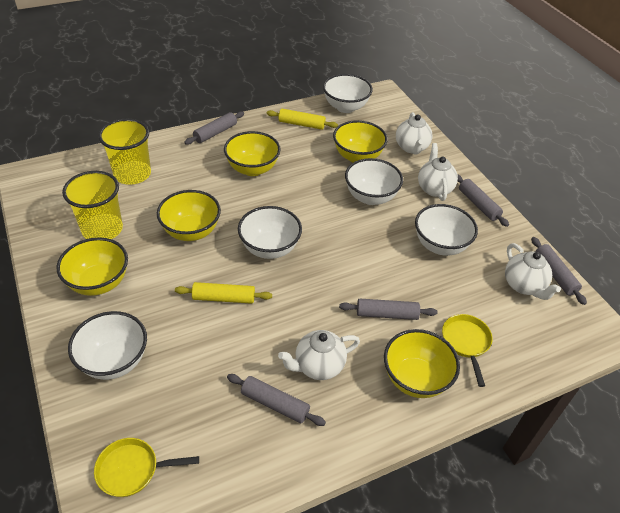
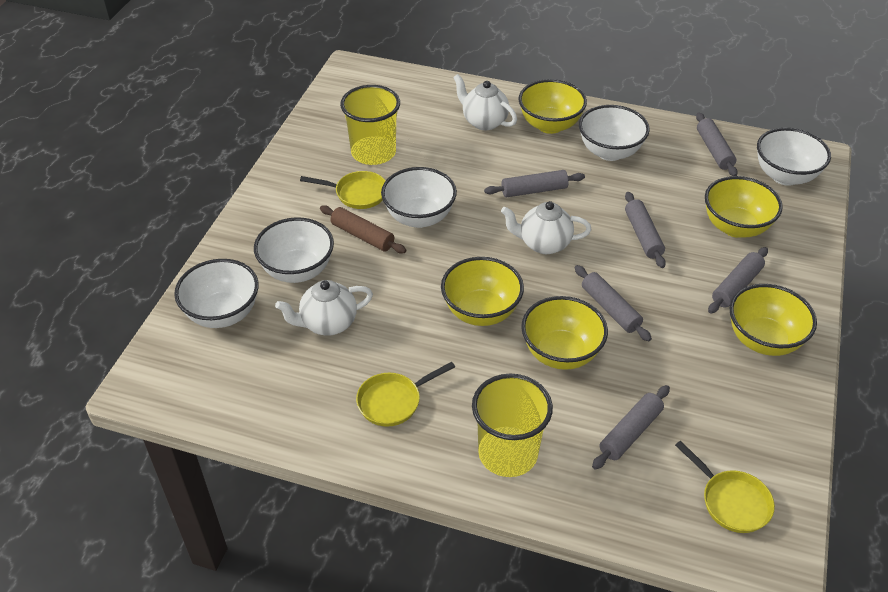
brown rolling pin: none = 0 -> [320,205,406,253] = 1
grey rolling pin: [184,111,244,145] [227,374,326,426] [339,299,437,320] [457,174,509,227] [531,237,587,305] = 5 -> [484,170,585,197] [575,265,652,341] [592,385,670,470] [625,192,666,268] [696,112,738,176] [708,247,768,314] = 6
white teapot: [278,330,360,380] [396,112,432,154] [418,143,458,201] [505,243,561,300] = 4 -> [275,280,373,336] [453,74,517,130] [501,201,592,254] = 3
yellow pan: [94,438,199,497] [442,314,493,387] = 2 -> [300,171,386,209] [356,362,455,427] [675,441,775,533] = 3
yellow rolling pin: [175,282,272,304] [267,109,338,130] = 2 -> none = 0

